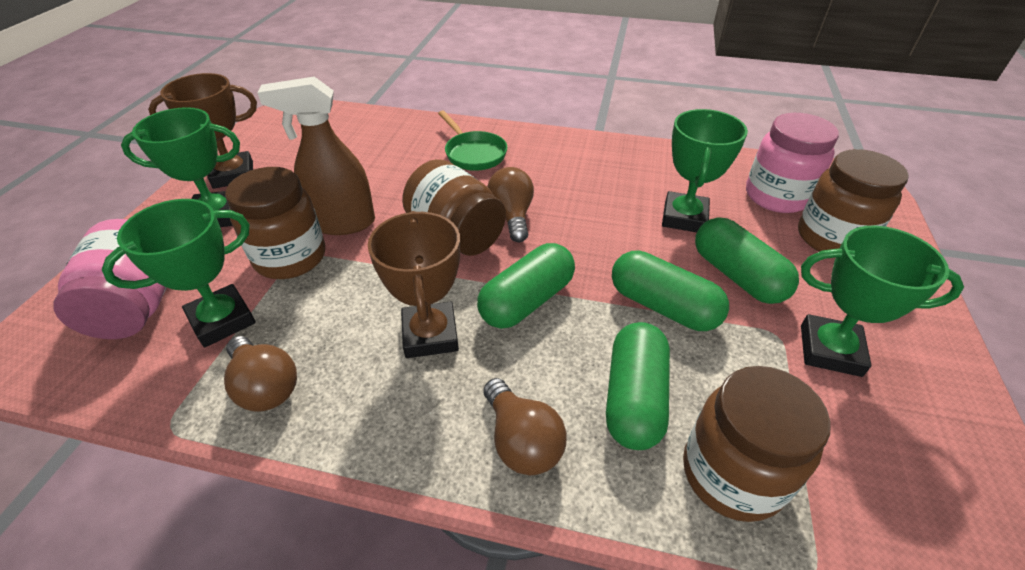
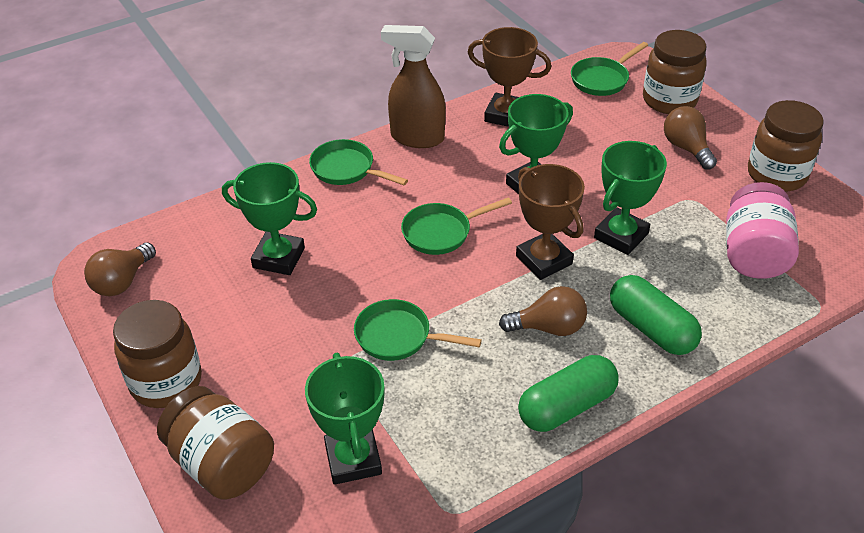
green capsule: [477,243,575,329] [606,322,670,450] [612,250,729,331] [695,217,799,304] = 4 -> [518,355,619,432] [610,275,702,355] = 2
green pan: [438,111,507,171] = 1 -> [309,139,408,185] [354,299,482,361] [401,197,512,255] [571,42,648,96] = 4
pink jar: [53,219,167,339] [746,113,839,213] = 2 -> [726,182,799,279] = 1

